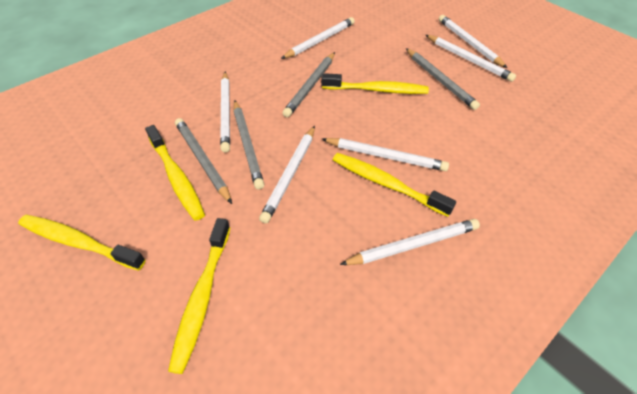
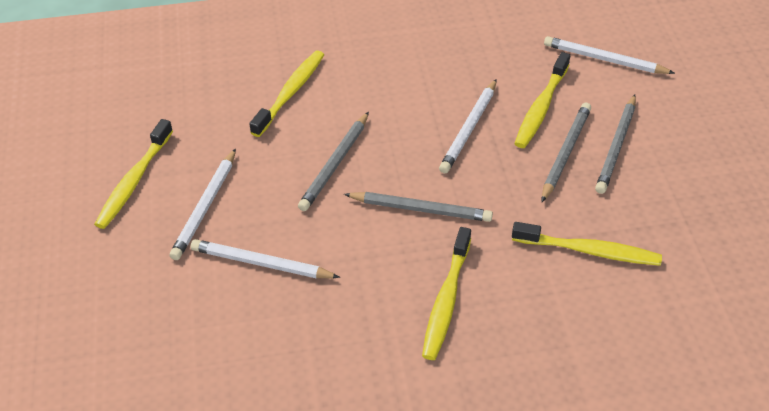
white pencil: [220,72,230,152] [259,126,315,223] [281,17,355,59] [322,138,449,171] [340,219,480,265] [426,35,516,82] [439,15,507,68] = 7 -> [169,148,236,260] [191,239,340,279] [439,79,497,173] [544,36,675,74] = 4

